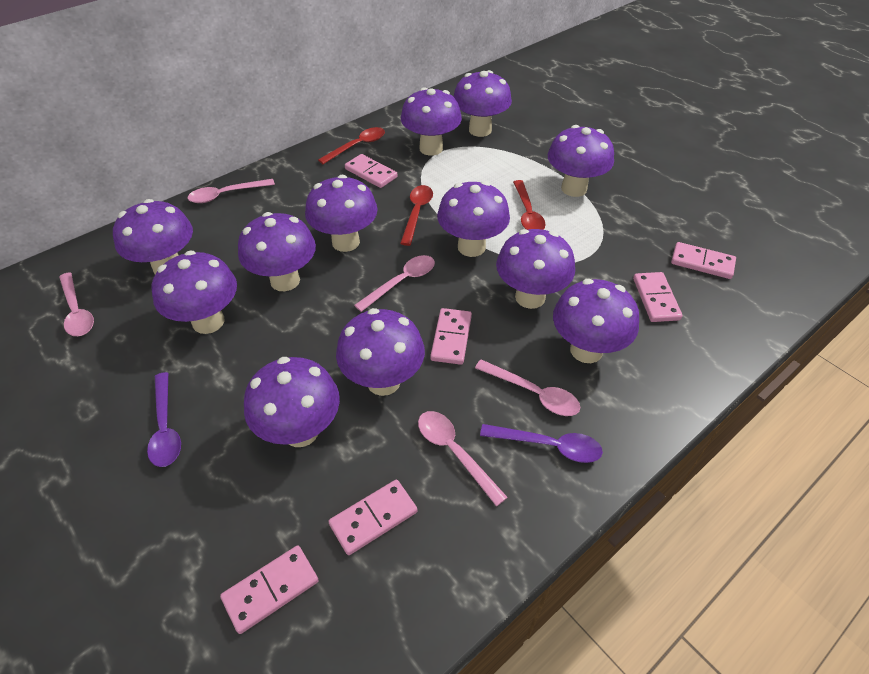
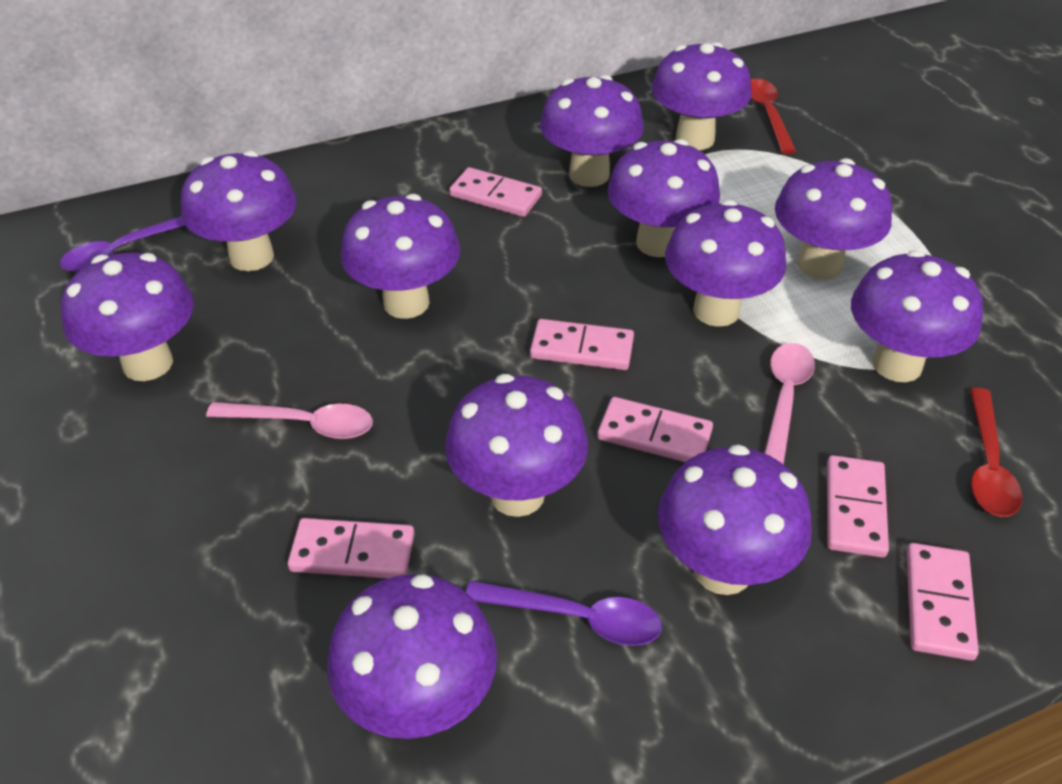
pink spoon: [59,272,94,336] [187,179,275,203] [354,255,435,312] [418,411,508,506] [475,359,580,416] = 5 -> [206,402,373,439] [765,343,815,465] = 2
red spoon: [318,127,385,164] [400,185,433,246] [513,180,546,230] = 3 -> [751,79,796,154] [970,388,1022,517] = 2

